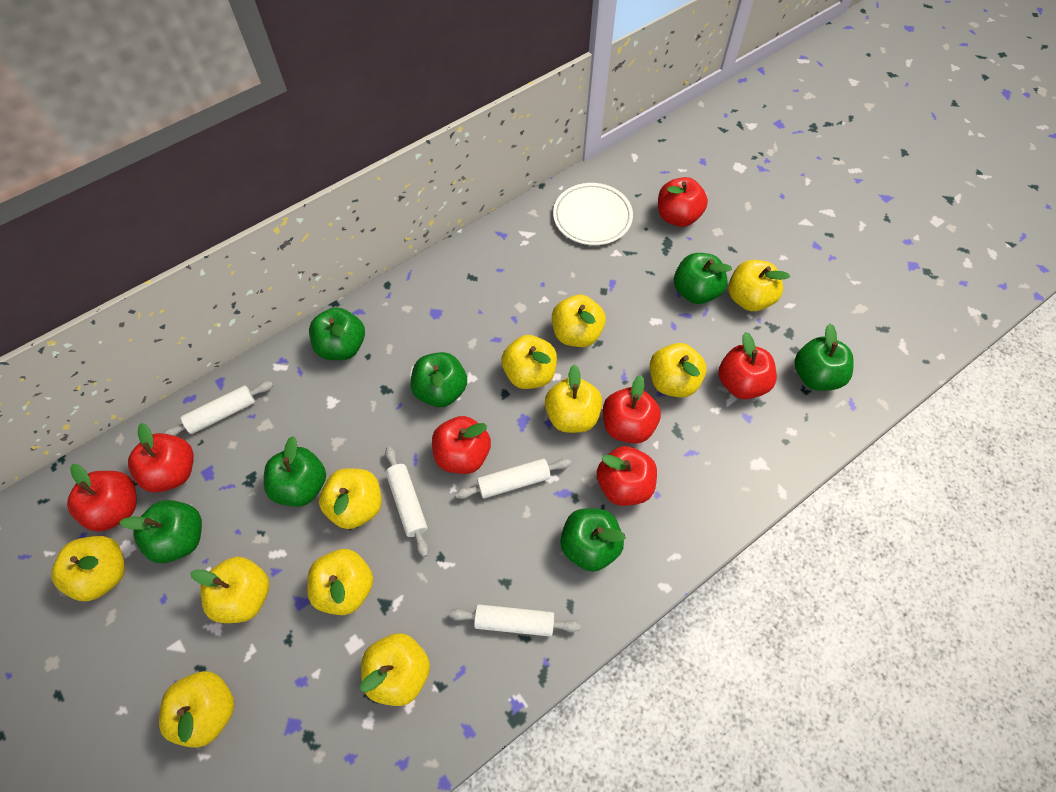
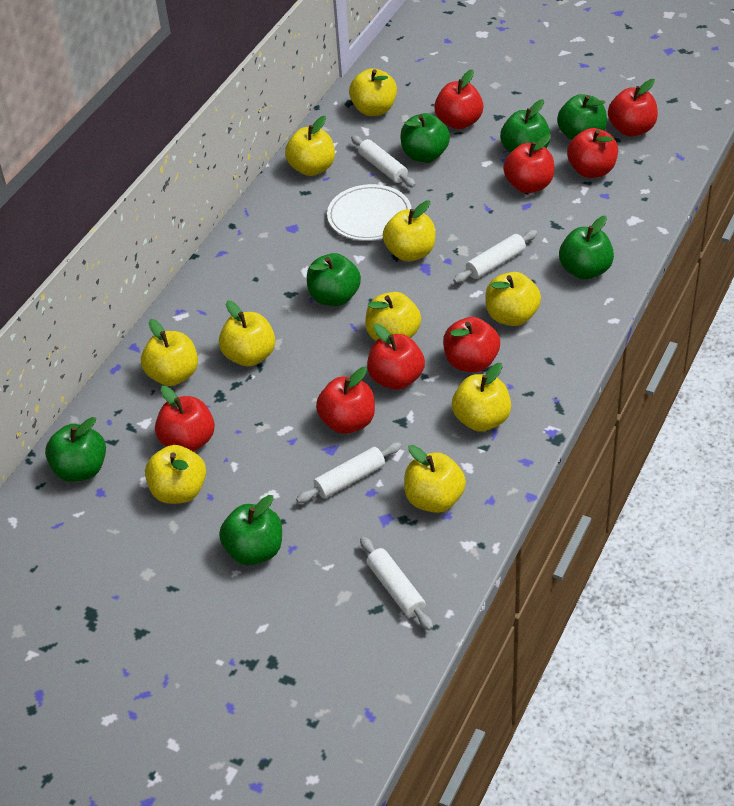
red apple: [67,464,137,532] [128,423,194,492] [432,416,491,474] [597,446,657,506] [603,375,661,444] [658,177,708,227] [719,332,777,399] = 7 -> [155,386,215,452] [316,367,375,434] [367,324,425,390] [434,69,484,130] [443,317,500,372] [503,134,554,193] [567,128,618,178] [608,79,658,137] = 8
yellow apple: [51,536,125,601] [159,671,235,748] [190,557,269,623] [307,549,373,615] [319,468,382,529] [360,633,430,706] [501,335,557,389] [545,364,603,433] [552,295,606,347] [650,343,707,398] [728,260,790,311] = 11 -> [141,319,198,386] [145,445,206,504] [219,300,275,366] [285,116,335,176] [349,68,397,116] [365,292,421,341] [383,201,435,261] [404,445,466,513] [452,363,511,432] [485,272,541,326] = 10

